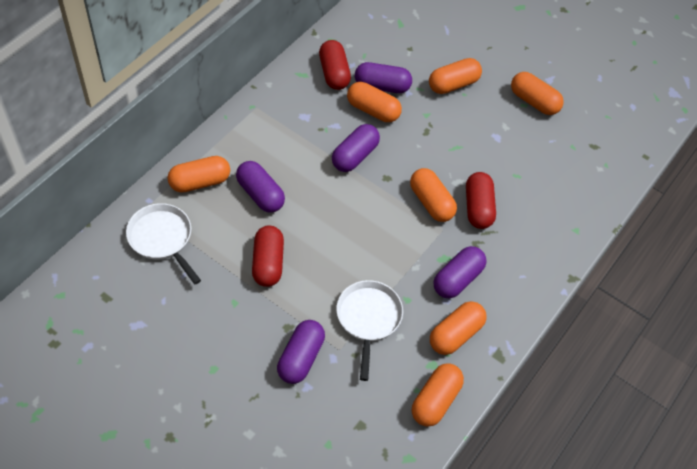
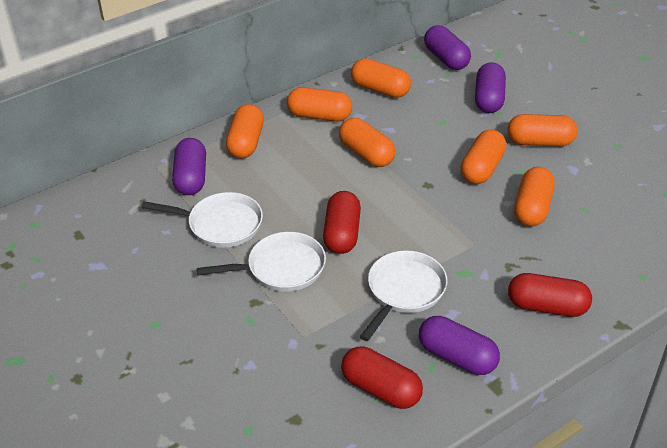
purple capsule: [236,161,285,213] [277,320,325,384] [332,124,380,172] [355,62,412,93] [433,246,486,299] = 5 -> [172,138,206,195] [419,316,500,375] [424,25,471,70] [475,62,506,113] = 4
white pan: [126,203,201,284] [336,280,403,381] = 2 -> [142,192,263,248] [197,232,326,292] [360,250,447,341] = 3

